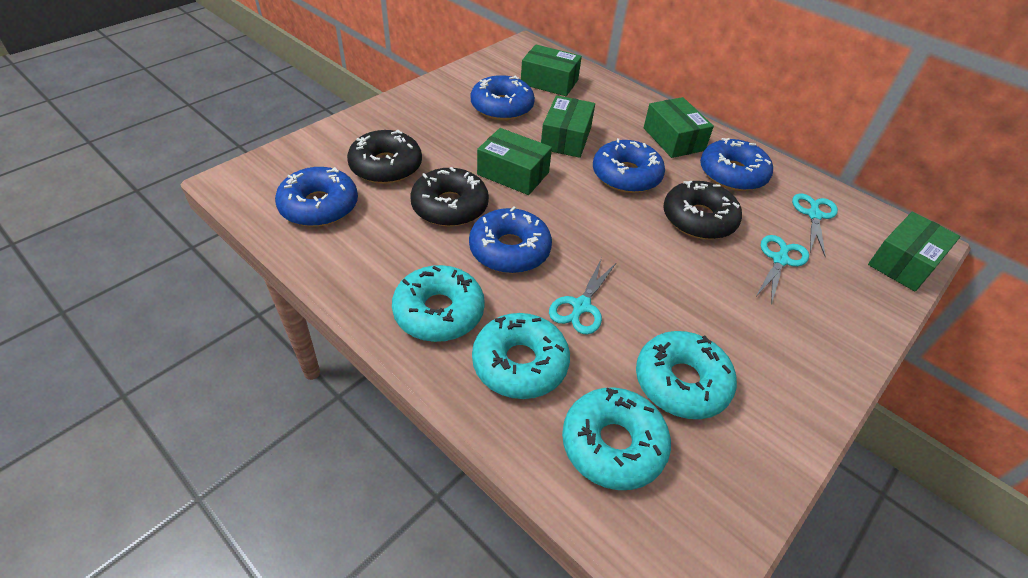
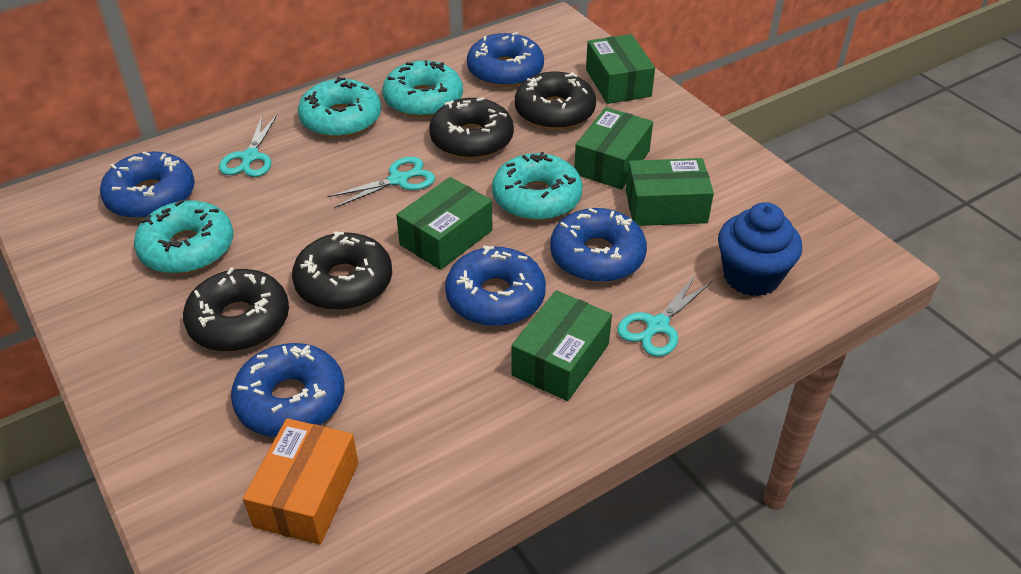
black donut: [347,130,422,184] [410,167,489,227] [663,181,742,240] = 3 -> [183,267,289,352] [292,231,392,310] [429,97,514,159] [515,72,596,130] = 4
blue cupcake: none = 0 -> [718,202,802,297] = 1
orange box: none = 0 -> [243,418,358,545] = 1

